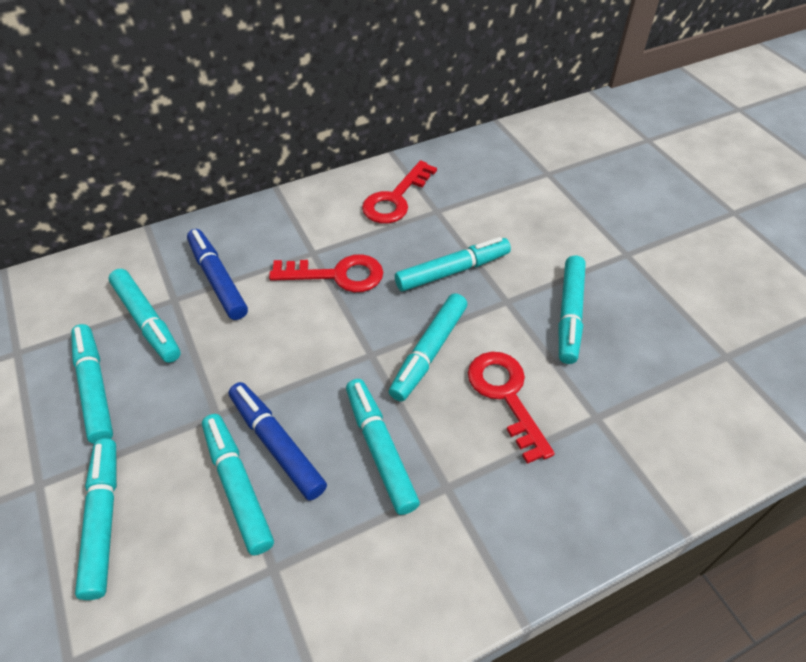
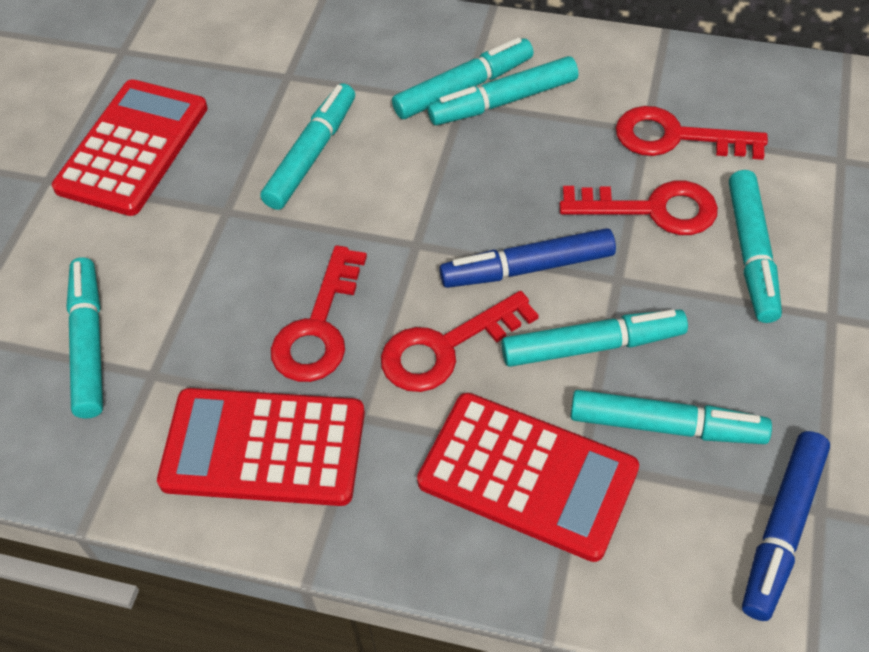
red calculator: none = 0 -> [52,79,208,216] [157,388,365,506] [417,393,639,562] = 3
red key: [269,254,383,292] [362,161,437,224] [468,352,555,464] = 3 -> [271,245,367,382] [381,291,539,392] [560,181,718,235] [616,106,768,160] = 4
turquoise marker: [71,324,113,444] [75,438,117,600] [109,269,181,363] [202,414,274,555] [346,379,420,515] [389,293,467,402] [395,237,511,291] [559,256,586,364] = 8 -> [66,257,103,419] [260,83,355,210] [392,37,534,119] [428,56,578,125] [501,310,688,367] [570,390,772,444] [729,170,782,323] = 7

